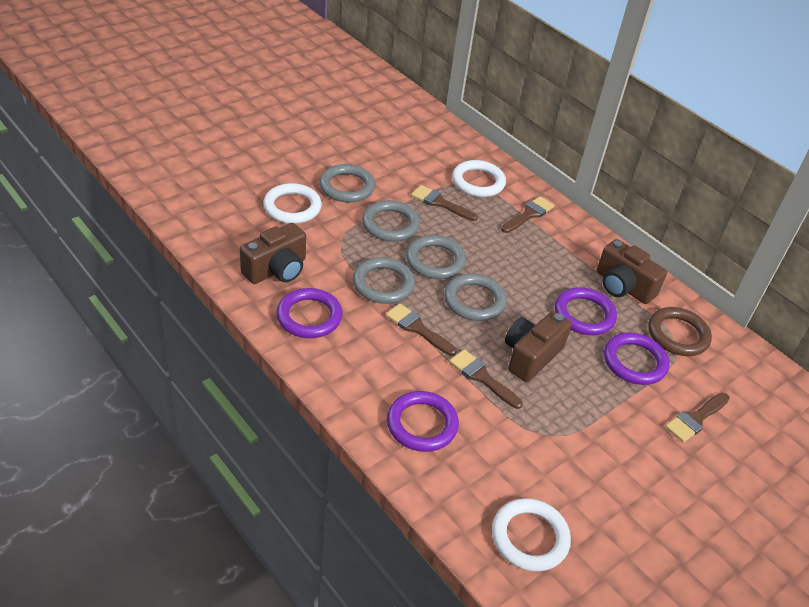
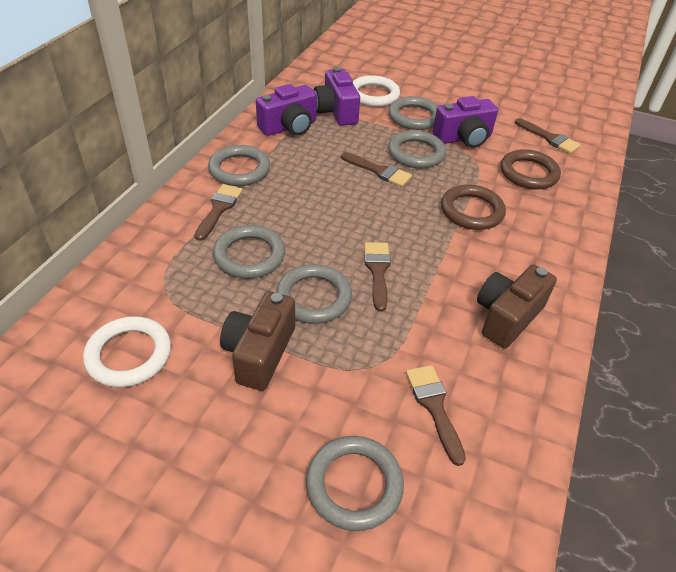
brown camera: [240,223,306,284] [505,311,572,382] [597,239,667,304] = 3 -> [220,291,295,391] [477,264,557,348] = 2
brown ring: [648,307,712,356] = 1 -> [441,184,506,230] [500,149,561,189] = 2
grey ring: [319,164,375,203] [353,257,415,304] [362,200,420,242] [406,235,466,279] [444,274,507,321] = 5 -> [208,145,270,186] [213,225,285,278] [276,264,352,324] [306,436,404,531] [388,96,438,130] [388,130,446,168] = 6
purple camera: none = 0 -> [256,84,317,136] [314,67,360,126] [432,96,498,148] = 3
purple ring: [276,288,343,338] [387,391,459,452] [555,287,617,335] [604,333,669,385] = 4 -> none = 0
white ring: [263,183,322,224] [452,160,506,197] [492,498,571,572] = 3 -> [83,316,171,387] [353,75,400,107] = 2

